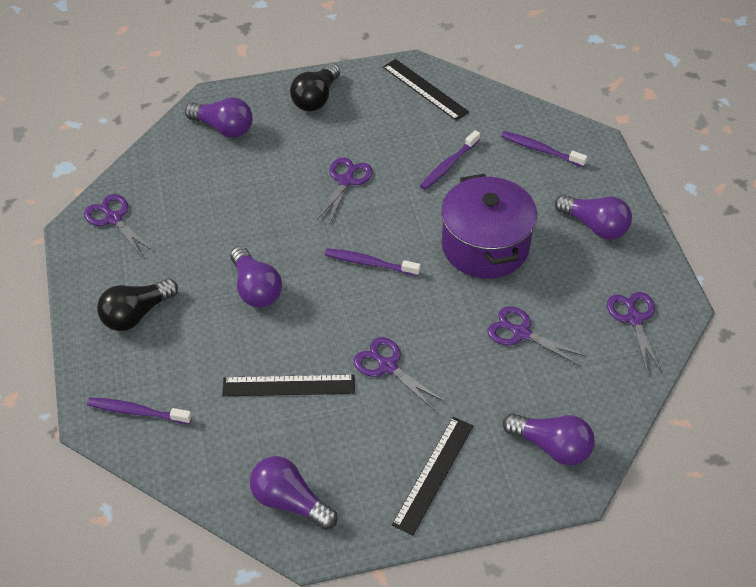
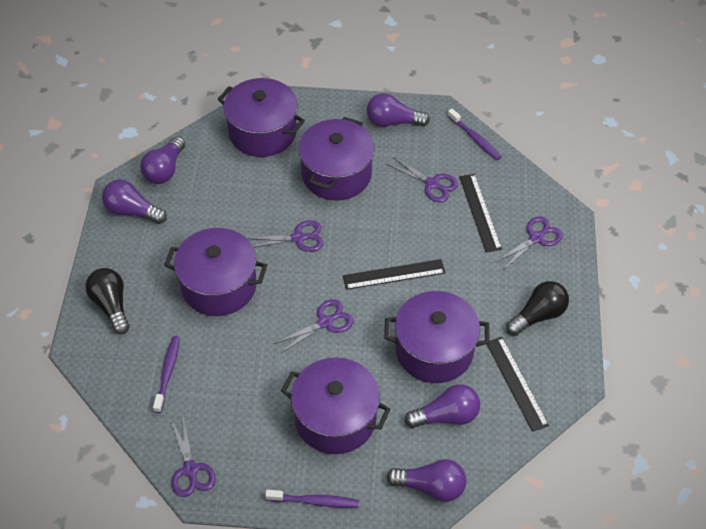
purple pot: [441,174,537,279] = 1 -> [164,228,267,316] [218,78,305,157] [281,357,390,454] [298,117,375,201] [384,291,490,383] = 5
purple toothbrush: [87,397,192,424] [325,248,421,276] [420,130,480,190] [501,131,587,167] = 4 -> [153,336,180,413] [265,490,359,508] [448,109,501,160] = 3

